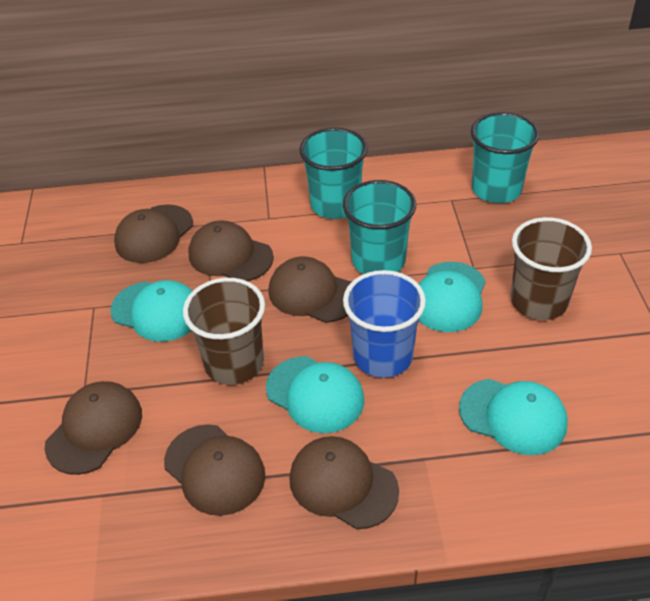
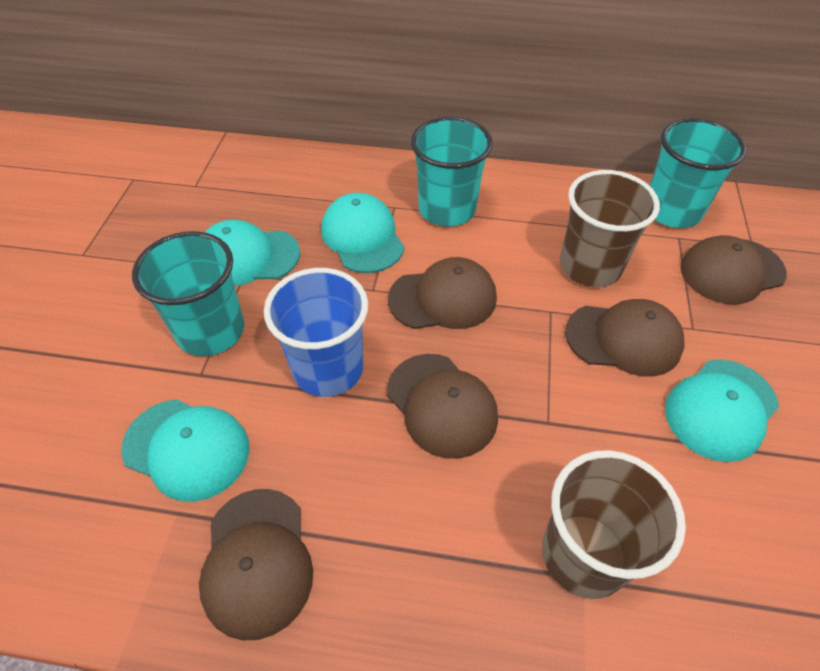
brown cap: [45,381,142,475] [114,204,193,263] [164,424,265,516] [188,220,274,281] [268,256,351,323] [289,436,399,529] = 6 -> [199,489,313,640] [387,354,498,459] [388,257,497,329] [565,299,684,377] [680,235,787,305] = 5

